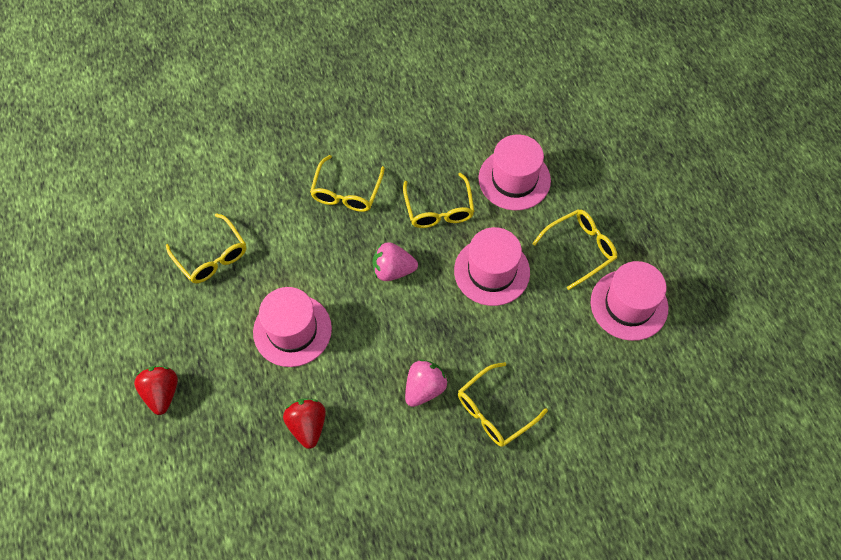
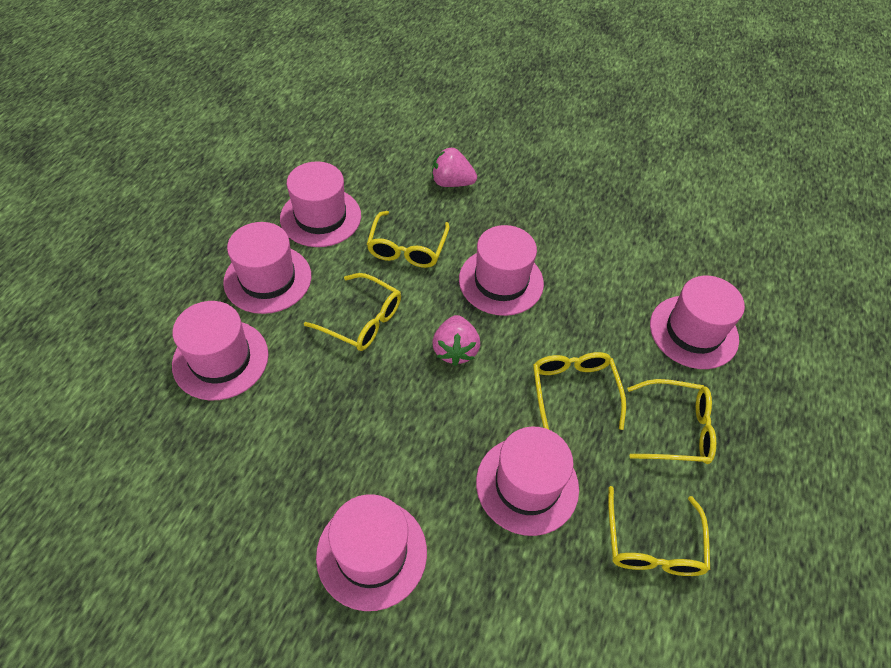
pink hat: [253,287,332,367] [454,227,530,306] [479,134,551,210] [591,261,668,341] = 4 -> [172,301,269,400] [223,222,311,314] [280,162,361,247] [316,494,427,611] [459,225,544,316] [476,427,579,536] [650,276,745,369] = 7
red strawberry: [134,366,178,415] [283,398,326,449] = 2 -> none = 0

